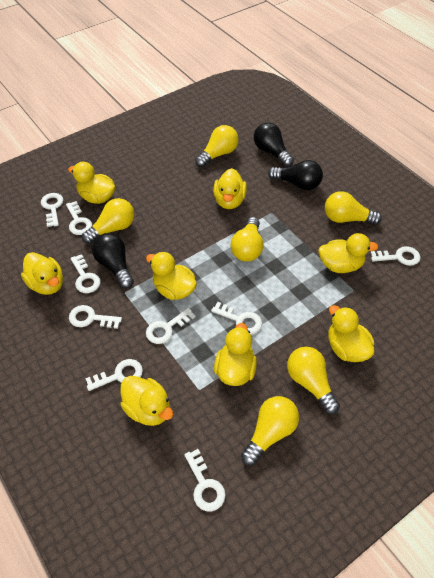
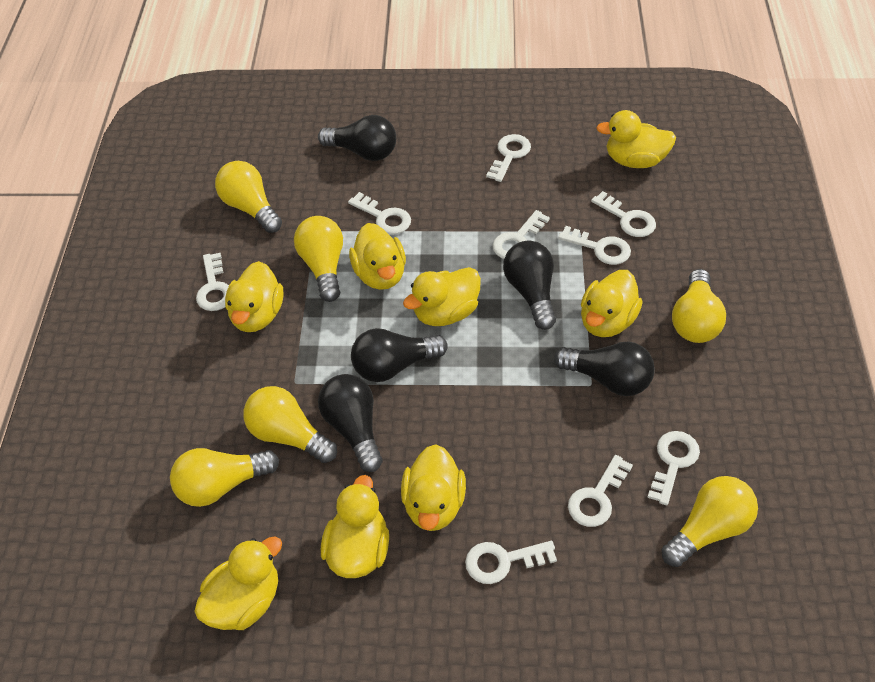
black light bulb: [92,233,134,288] [254,122,294,167] [268,160,323,190] = 3 -> [318,115,396,161] [318,374,383,472] [351,328,448,382] [503,241,556,330] [554,341,655,396] = 5

